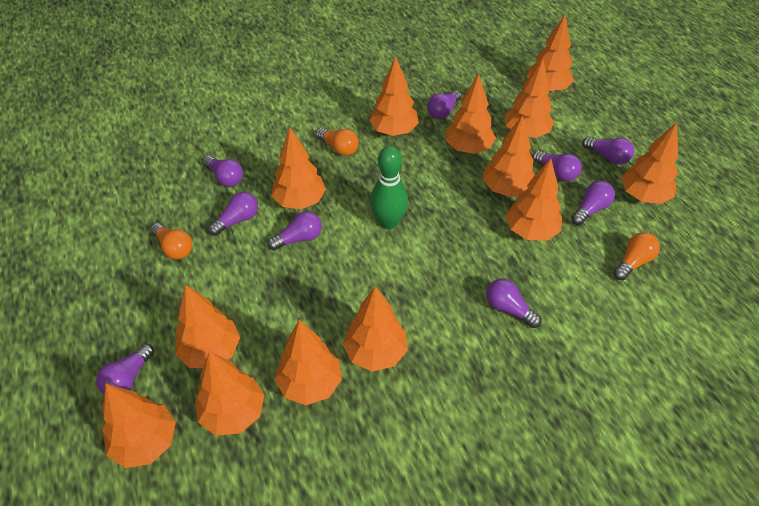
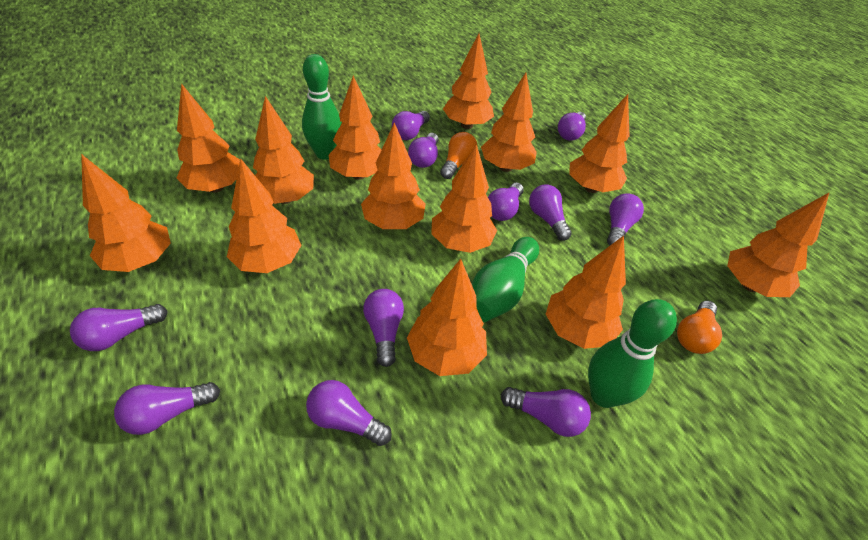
green bowling pin: [370,146,408,229] = 1 -> [302,54,342,160] [472,237,539,322] [588,299,677,408] = 3
orange light bulb: [150,223,192,260] [316,128,359,156] [613,232,660,280] = 3 -> [440,132,478,179] [677,301,722,354] = 2
purple light bulb: [96,344,154,394] [203,156,243,187] [208,192,258,236] [267,211,322,250] [427,90,461,119] [486,278,541,328] [532,150,582,181] [571,181,615,225] [582,137,634,165] = 9 -> [70,304,167,351] [114,382,220,435] [306,380,392,446] [363,289,404,367] [392,111,430,140] [408,133,438,168] [488,182,524,221] [500,387,591,437] [529,185,572,241] [558,112,586,141] [607,193,644,245] = 11

